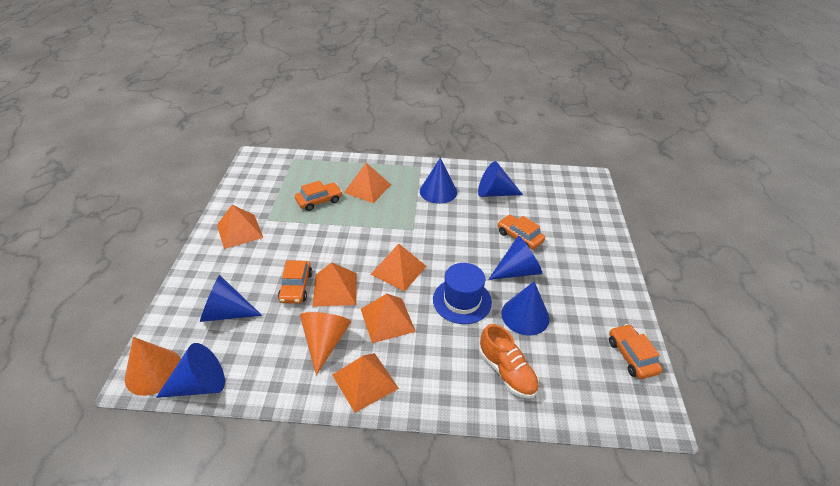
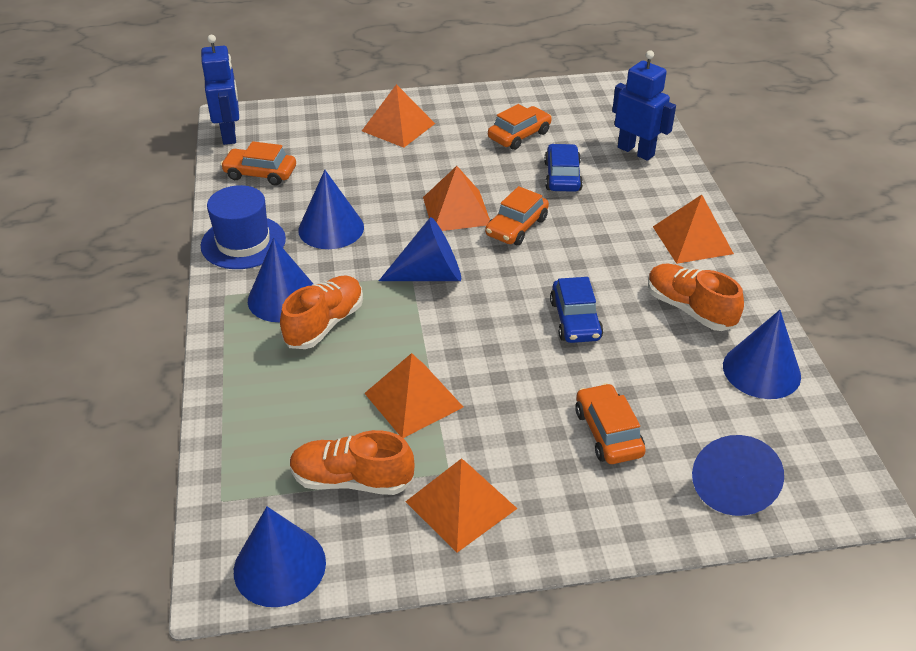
blue car: none = 0 -> [544,144,583,192] [550,277,603,343] = 2
blue robot: none = 0 -> [201,35,239,145] [612,50,676,161] = 2
orange cone: [125,337,181,396] [300,312,351,375] = 2 -> none = 0
orange pyramid: [217,205,263,249] [312,262,357,307] [332,353,399,413] [344,163,391,203] [361,294,416,343] [371,244,427,292] = 6 -> [362,84,435,148] [364,353,463,438] [405,458,517,553] [423,166,490,231] [653,195,734,264] = 5
orange shoe: [479,324,539,398] = 1 -> [280,275,363,349] [290,430,415,495] [648,264,744,331] = 3

